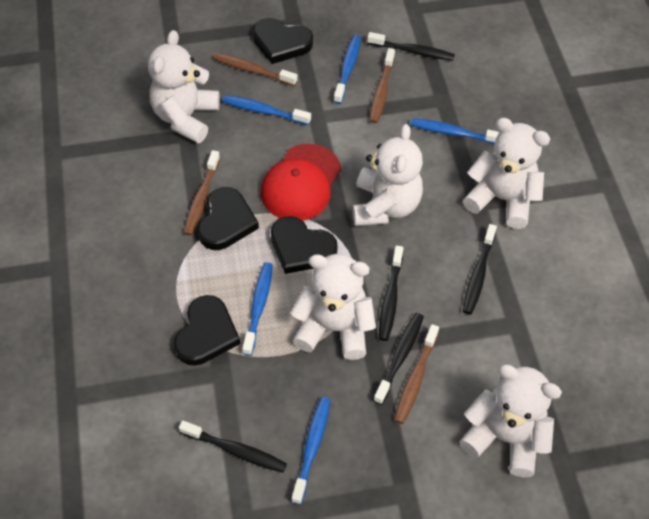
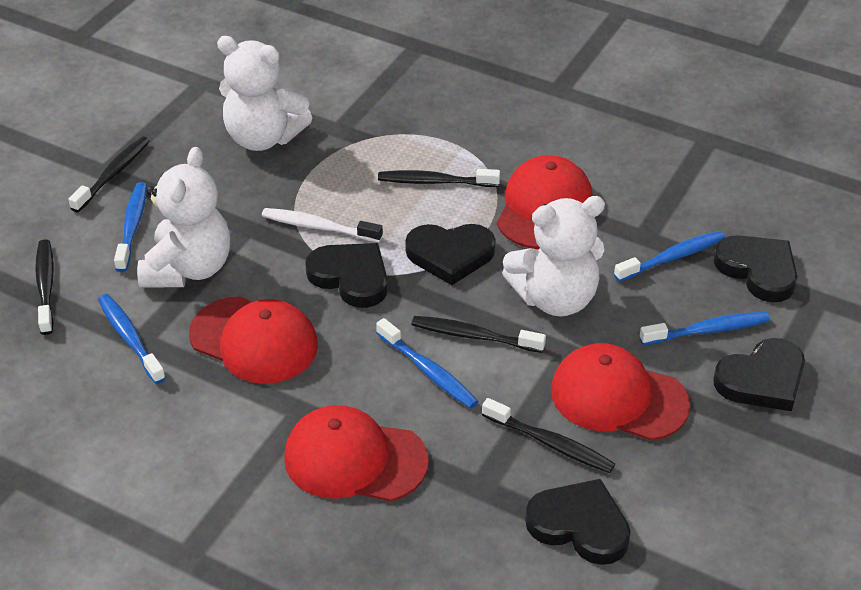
black heart: [174,295,240,366] [198,187,259,250] [253,18,313,64] [271,216,338,274] = 4 -> [305,243,388,308] [405,224,496,285] [525,479,631,565] [713,235,797,302] [713,338,805,411] = 5
brown toothbrush: [184,150,220,236] [213,53,298,86] [370,48,395,123] [394,324,439,424] = 4 -> none = 0
red cap: [261,144,341,221] = 1 -> [189,296,318,384] [284,405,429,502] [497,155,593,249] [551,343,690,441] = 4
white teddy bear: [148,30,220,143] [291,254,376,360] [353,124,423,226] [460,364,562,477] [463,118,551,229] = 5 -> [137,147,230,288] [217,36,312,151] [502,196,605,317] = 3
white toothbrush: none = 0 -> [262,208,383,242] = 1

